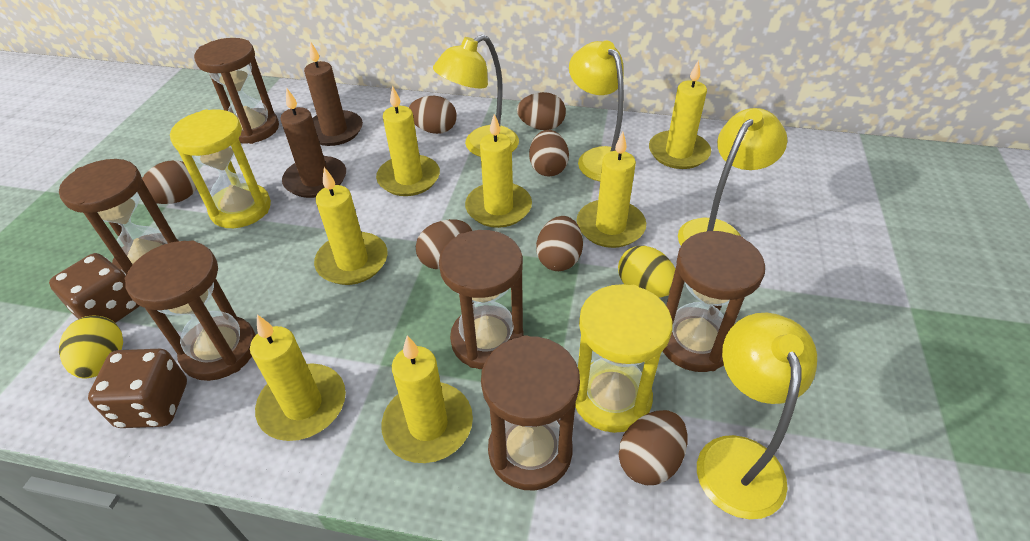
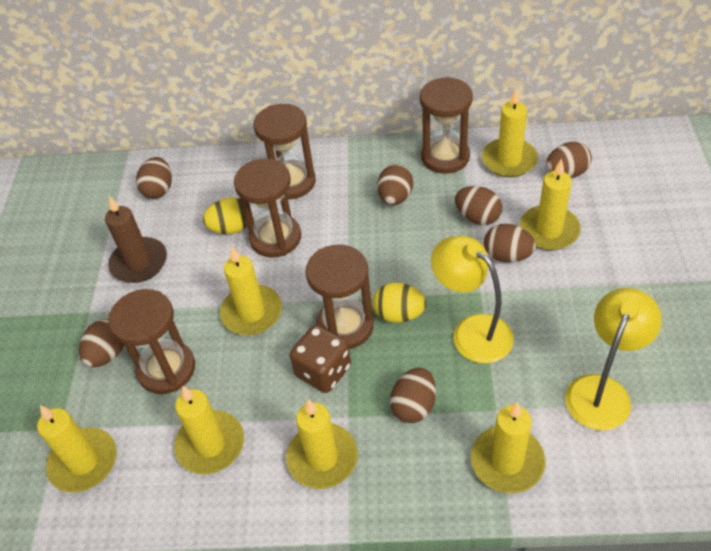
brown candle: [280,87,346,198] [304,41,363,146] = 2 -> [105,196,167,283] = 1
brown dice: [49,253,139,323] [88,349,187,428] = 2 -> [290,325,351,393] = 1
brown hourglass: [59,159,179,275] [125,240,256,381] [194,38,279,144] [439,230,524,369] [481,335,580,490] [663,231,765,372] = 6 -> [108,289,195,394] [234,158,301,258] [254,104,316,199] [306,244,374,349] [420,77,473,174] = 5
yellow hourglass: [170,109,271,228] [575,284,673,433] = 2 -> none = 0
yellow lamp: [433,34,519,157] [569,41,624,182] [678,108,788,245] [697,313,817,519] = 4 -> [431,236,514,363] [565,288,662,430] = 2

